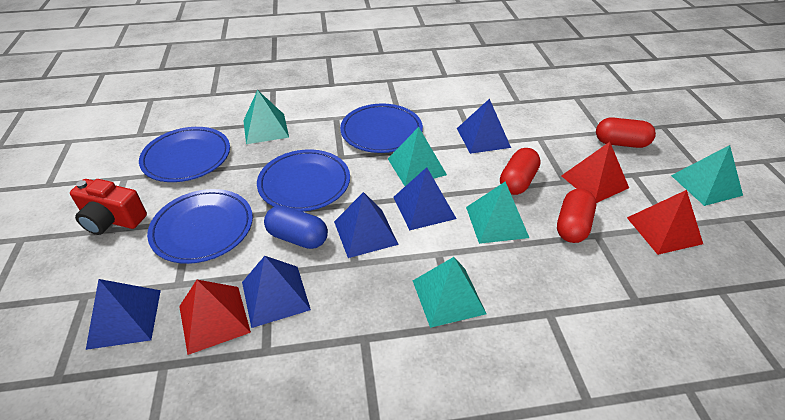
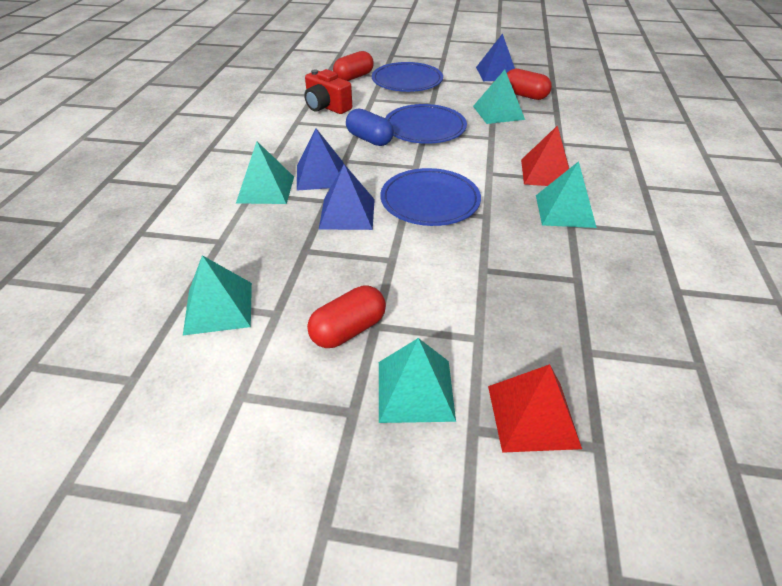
blue plate: [139,127,230,182] [147,189,253,264] [257,149,350,212] [340,103,423,153] = 4 -> [372,62,443,92] [380,168,481,226] [385,104,467,144] = 3
blue pyramid: [86,279,161,350] [242,256,311,328] [334,192,399,258] [393,167,457,231] [457,99,511,154] = 5 -> [297,129,344,190] [319,164,375,230] [476,33,515,81] = 3
red pyramid: [179,280,251,355] [561,142,629,203] [627,190,703,255] = 3 -> [488,364,582,453] [521,125,569,186] = 2

